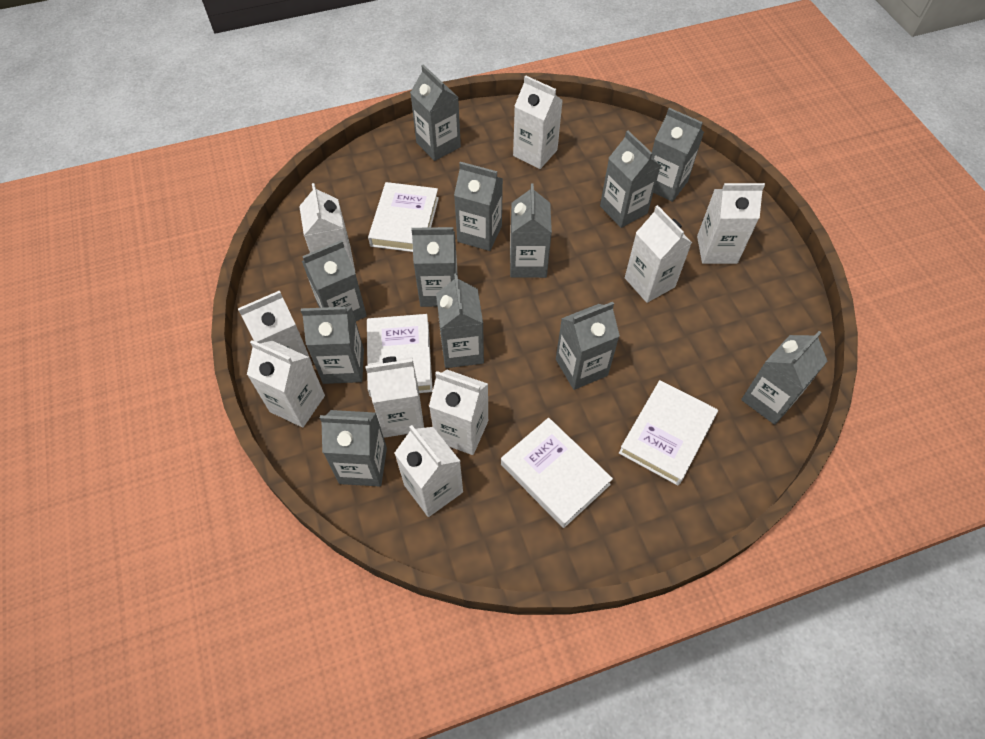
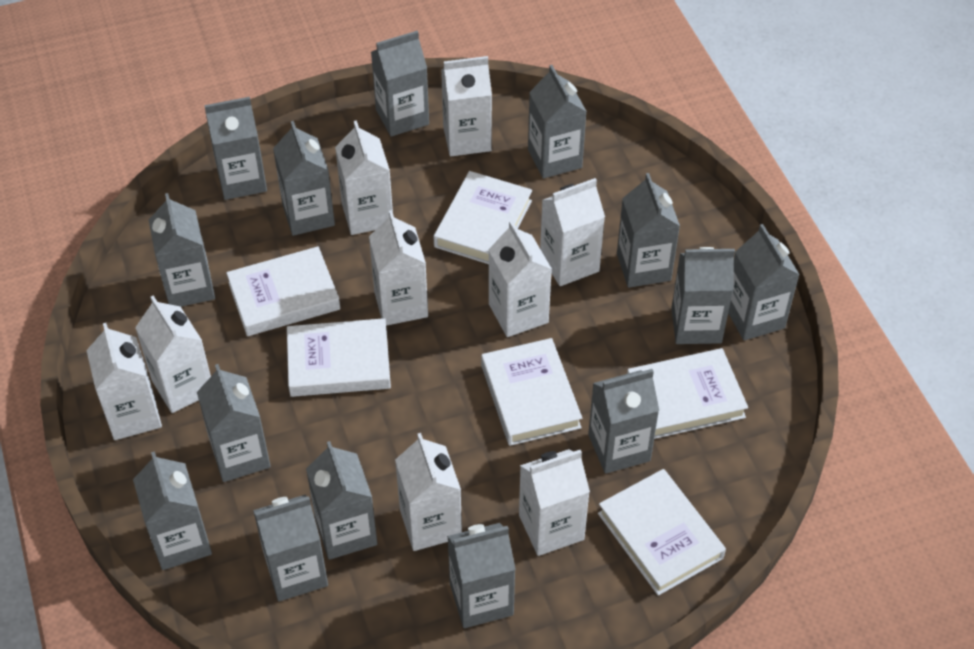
grey carton: [301,307,364,384] [302,240,367,321] [320,410,387,487] [410,65,461,161] [411,227,458,307] [436,273,484,368] [454,162,503,251] [510,183,552,278] [556,302,620,390] [600,131,661,228] [652,108,704,202] [741,331,827,425] = 12 -> [133,451,212,570] [149,193,215,307] [197,364,271,482] [204,97,267,200] [253,495,328,601] [273,121,335,236] [306,441,377,560] [371,31,429,137] [447,523,516,628] [528,65,587,178] [588,369,659,474] [617,173,680,288] [671,247,735,344] [728,224,800,340] = 14
white book: [367,314,433,397] [368,182,439,252] [501,418,613,528] [619,380,718,486] = 4 -> [226,246,340,336] [287,318,391,397] [434,171,532,264] [481,338,582,446] [598,469,726,596] [627,348,748,439] = 6

